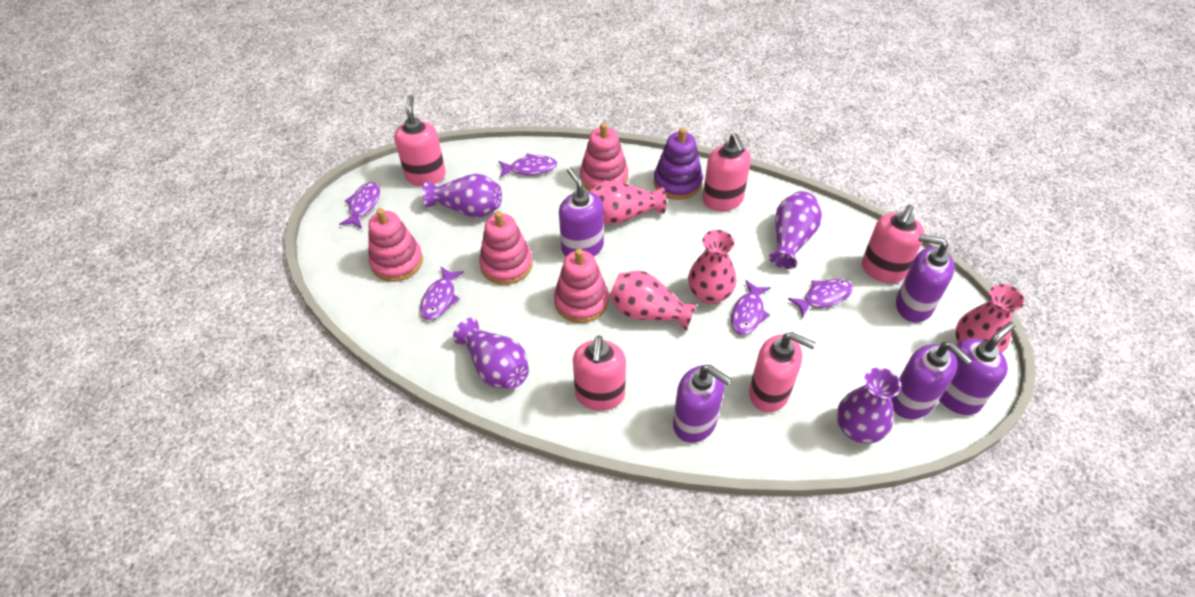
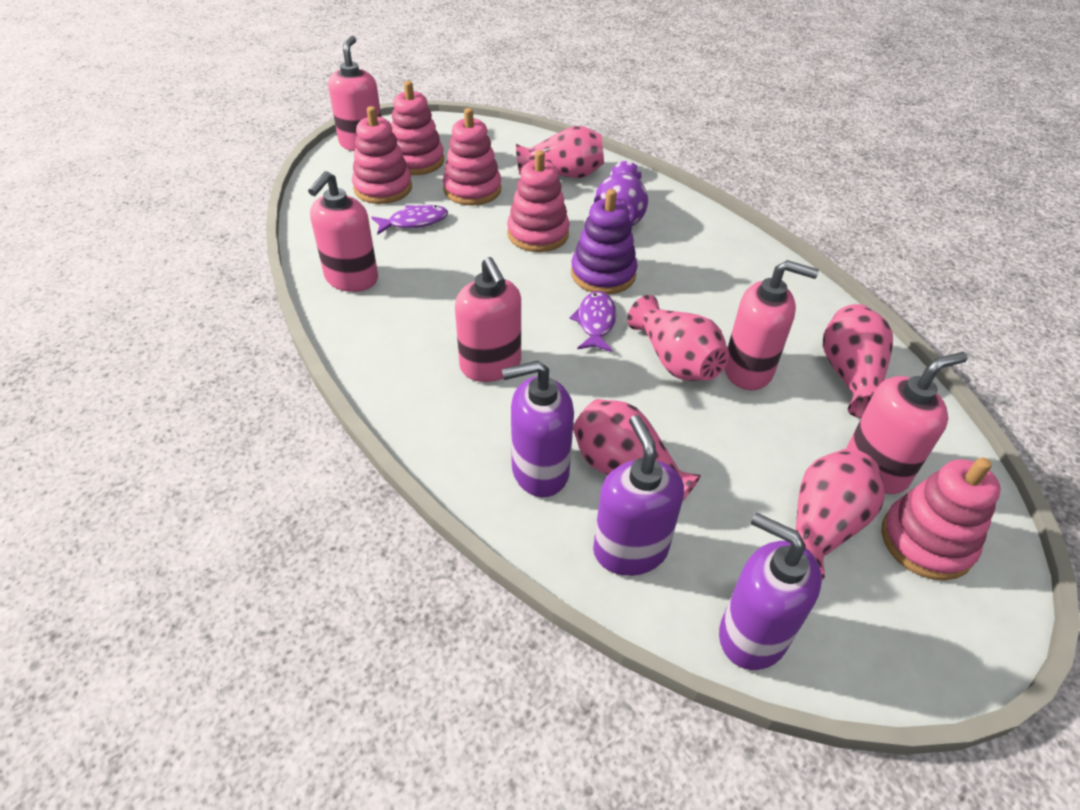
pink stacking toy: [368,208,423,282] [479,211,533,285] [554,249,609,323] [580,123,628,191] = 4 -> [352,106,412,204] [391,81,444,175] [443,108,501,205] [507,150,570,252] [882,457,1001,581] = 5
pink vase: [588,180,667,225] [610,271,697,331] [688,230,736,304] [955,284,1024,353] = 4 -> [516,126,604,178] [573,399,701,502] [627,295,729,381] [795,448,885,580] [823,304,893,418] = 5
purple fish: [339,182,380,228] [420,267,464,320] [499,153,557,178] [731,280,771,335] [788,279,853,318] = 5 -> [371,205,448,235] [570,291,616,352] = 2
purple soap dispenser: [559,167,604,256] [673,365,731,443] [891,342,972,419] [896,234,955,323] [939,322,1015,415] = 5 -> [502,361,574,497] [593,415,684,576] [719,512,822,670] = 3
purple vase: [422,174,502,218] [453,318,529,389] [769,191,822,269] [837,367,901,444] = 4 -> [594,161,648,226] = 1

